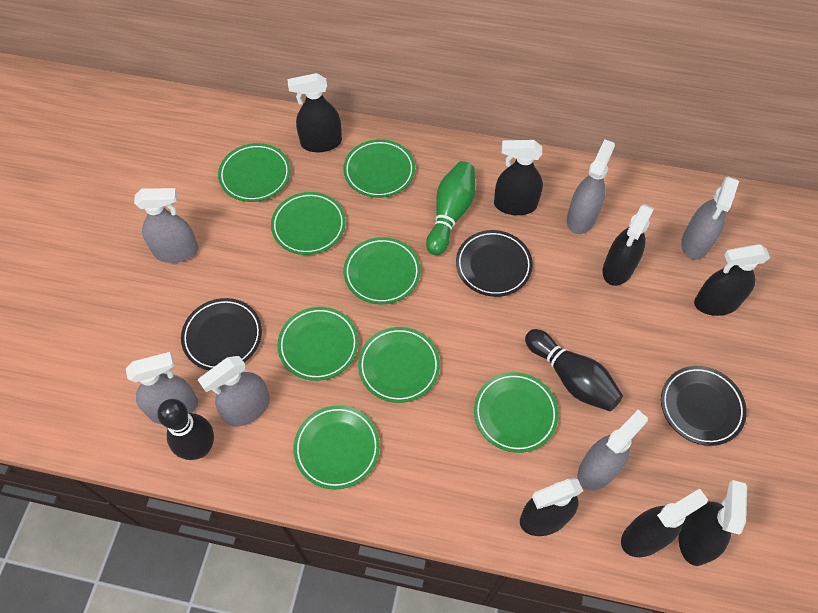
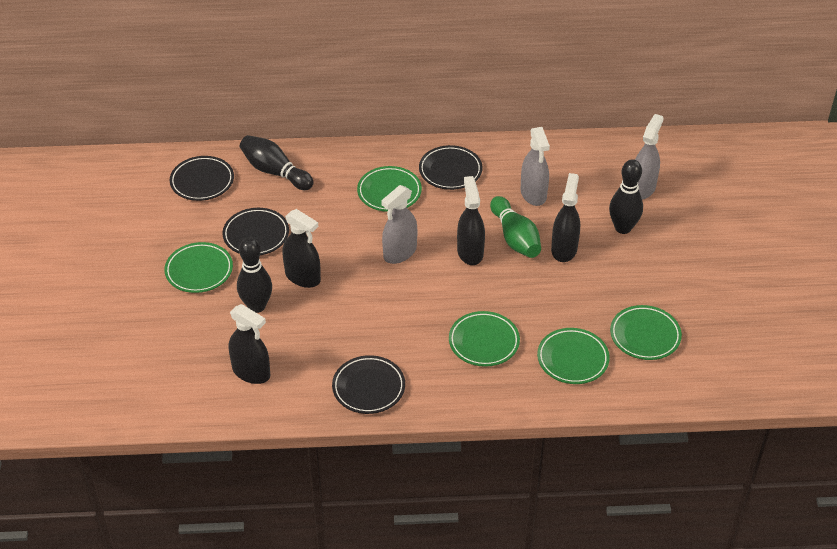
black bowling pin: [157,399,214,460] [525,329,623,411] = 2 -> [237,237,272,313] [240,135,314,190] [609,159,643,234] = 3
black plate: [181,298,262,370] [456,230,533,297] [661,366,747,446] = 3 -> [170,156,234,201] [222,208,289,255] [332,355,405,414] [419,145,482,190] = 4
black spray bottle: [287,73,342,152] [494,140,543,215] [520,478,583,536] [602,204,654,286] [621,489,708,557] [679,480,747,566] [694,244,770,316] = 7 -> [229,304,270,384] [282,209,321,288] [457,176,485,265] [551,173,580,262] = 4
green plate: [218,143,291,202] [271,192,346,255] [277,307,359,381] [293,405,380,490] [343,139,415,198] [344,237,421,304] [358,327,440,403] [474,372,559,453] = 8 -> [164,242,233,293] [357,166,422,212] [449,311,520,367] [537,328,610,384] [610,305,682,360] = 5
grey spray bottle: [126,352,198,424] [134,188,199,263] [198,356,270,427] [567,139,615,234] [577,410,648,490] [681,176,739,260] = 6 -> [381,185,417,264] [521,127,550,206] [635,114,664,200] = 3

